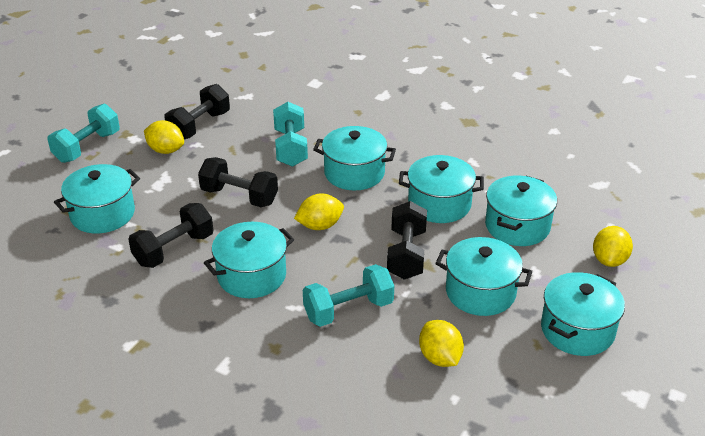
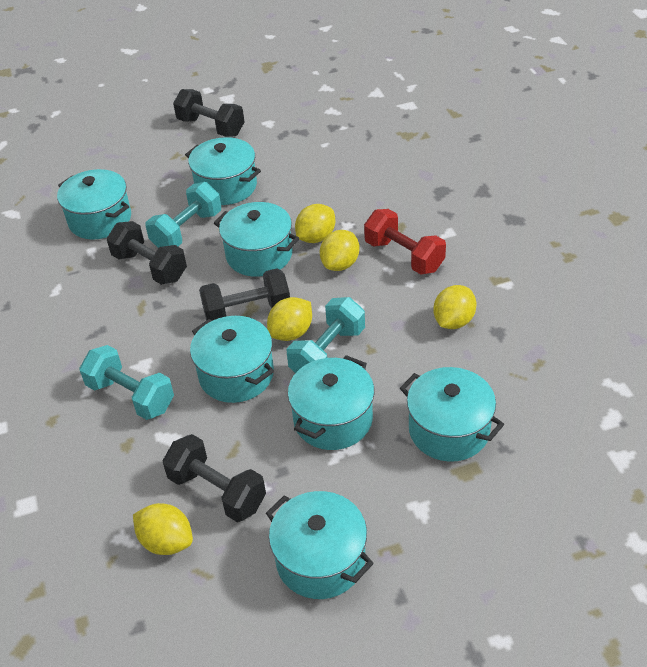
red dumbbell: none = 0 -> [364,209,446,275] = 1
yellow lemon: [144,120,184,154] [294,193,344,230] [419,320,464,367] [593,226,633,267] = 4 -> [133,503,193,555] [267,297,312,341] [295,204,335,243] [320,230,359,271] [433,285,476,329] = 5

